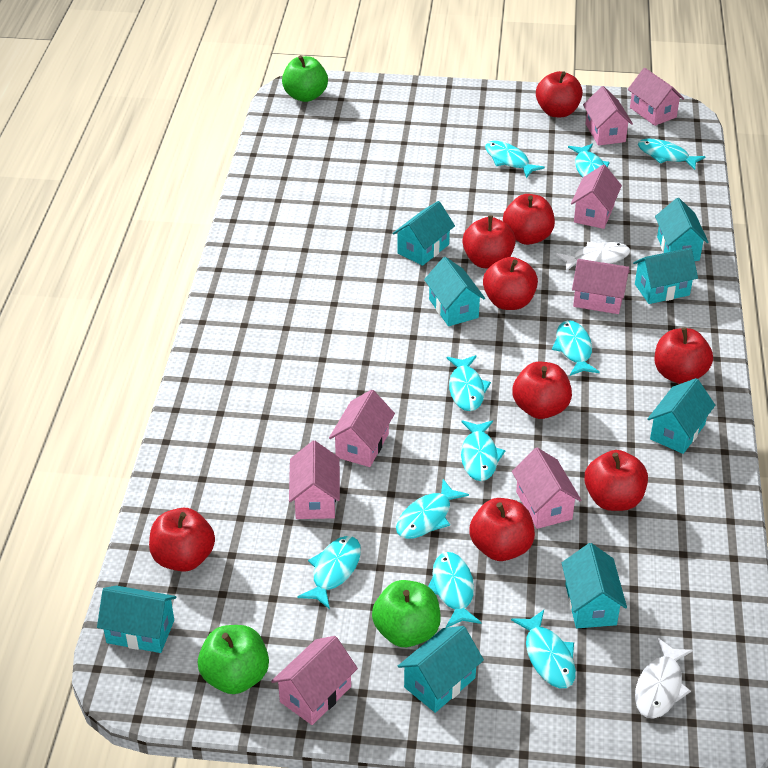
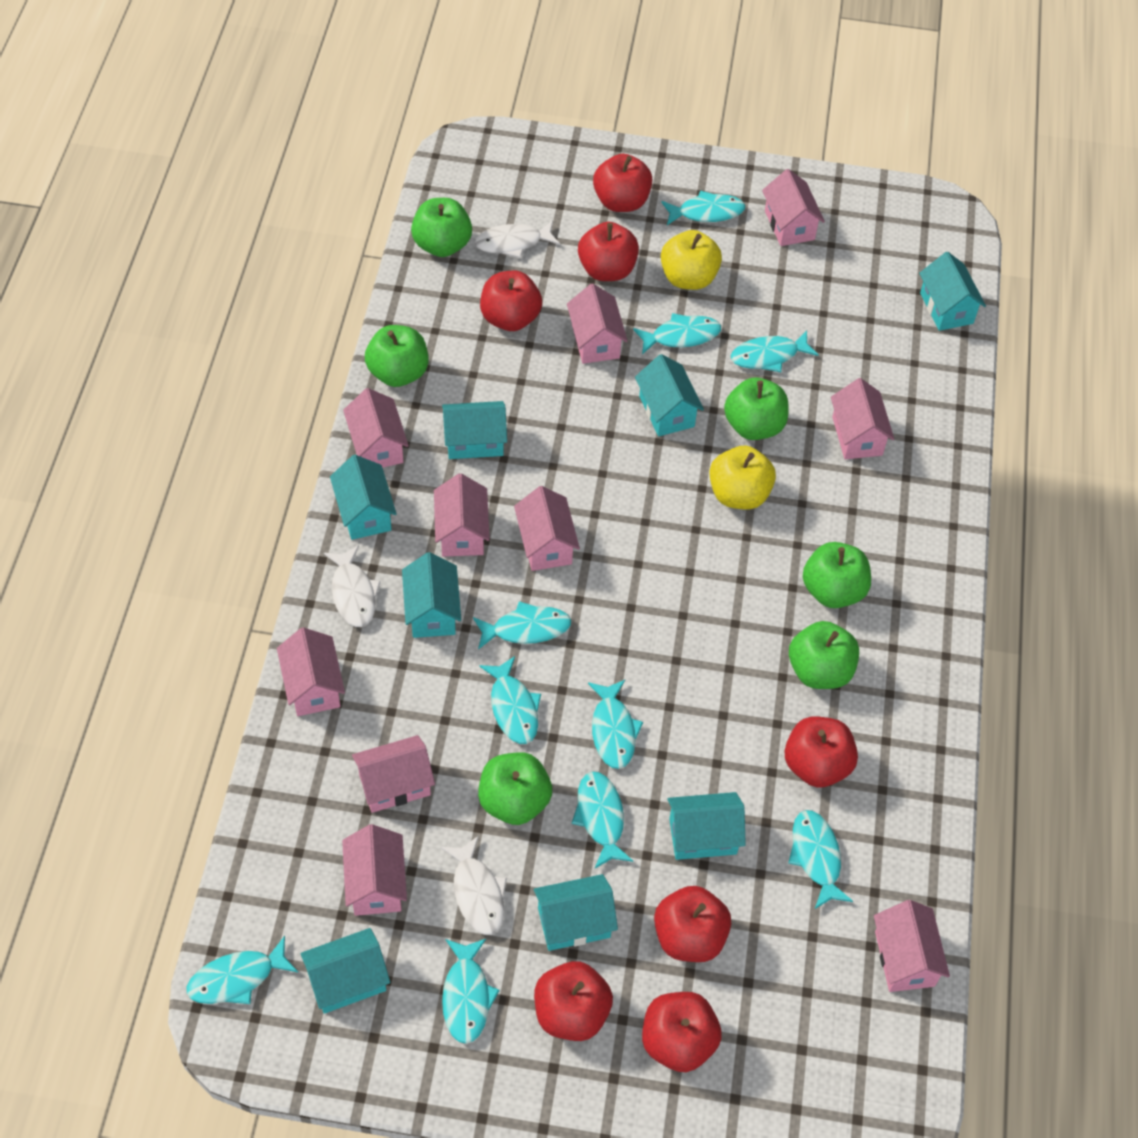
green apple: [198,625,269,694] [282,55,328,102] [372,580,441,647] = 3 -> [365,325,429,387] [411,198,472,257] [478,752,552,825] [724,378,788,440] [789,621,859,689] [803,542,871,608] = 6
pink house: [271,636,358,725] [289,441,340,519] [329,390,395,467] [512,448,581,529] [571,165,622,229] [572,259,630,314] [583,86,633,146] [628,68,684,126] = 8 -> [277,627,345,716] [342,824,407,916] [343,388,409,468] [352,735,435,813] [434,473,490,557] [514,486,580,571] [567,284,628,364] [762,169,825,246] [831,378,894,459] [874,900,950,992] = 10
red apple: [149,508,215,572] [462,215,516,268] [469,498,535,561] [483,257,538,310] [503,194,555,245] [512,362,572,419] [536,71,583,117] [584,450,648,511] [655,327,713,384] = 9 -> [480,271,542,331] [534,961,613,1041] [578,222,639,281] [593,154,652,212] [642,992,722,1072] [654,886,731,962] [784,717,858,788] = 7
white fish: [556,242,630,271] [635,638,693,719] = 2 -> [324,545,381,627] [441,836,507,935] [474,220,560,258] = 3
yellow apple: none = 0 -> [661,230,722,290] [709,446,776,510] = 2

